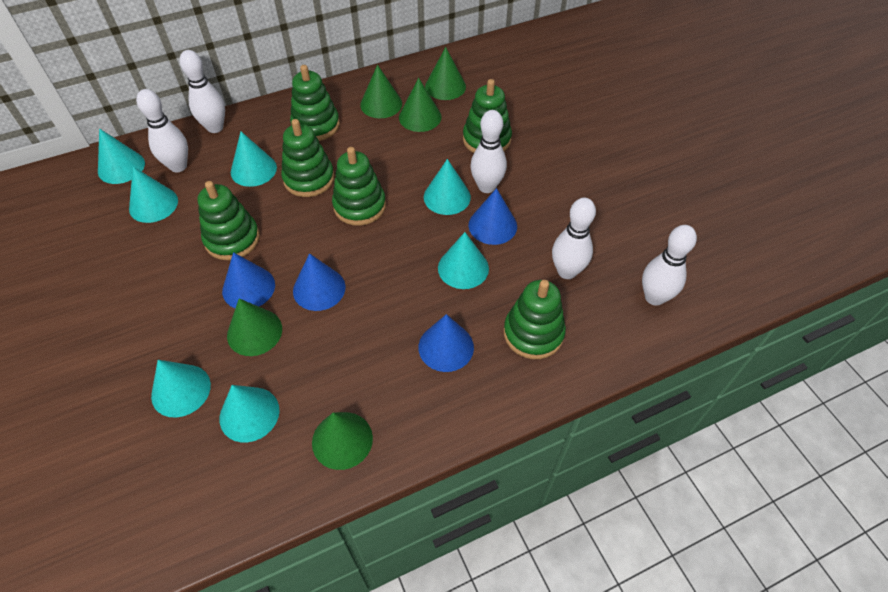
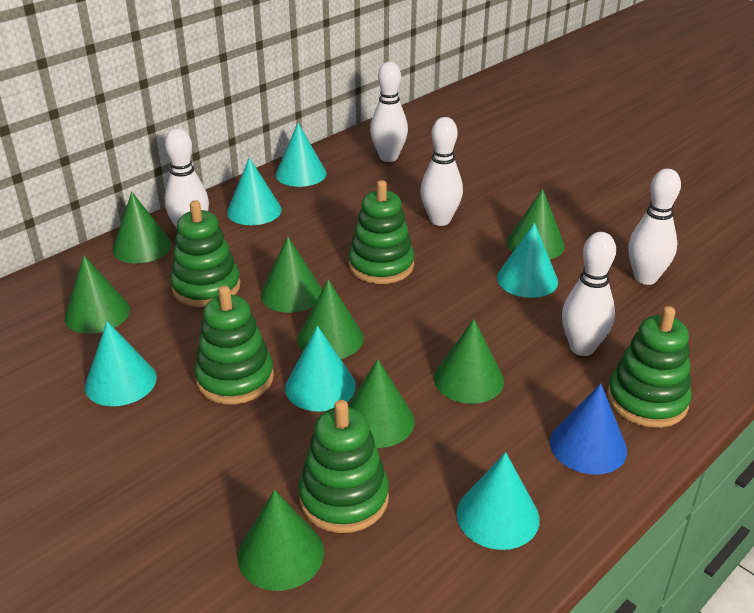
blue cone: [222,252,275,308] [293,253,345,311] [418,314,474,372] [469,188,517,245] = 4 -> [550,383,627,475] = 1
green cone: [227,298,282,356] [312,412,373,470] [360,65,402,118] [399,78,442,132] [425,47,466,100] = 5 -> [64,255,130,334] [112,192,171,263] [238,490,324,591] [261,236,322,313] [297,279,364,359] [348,359,415,448] [434,319,504,404] [507,189,565,259] = 8
green stacking toy: [197,181,260,260] [281,119,334,197] [290,65,340,141] [332,147,386,226] [463,79,512,153] [503,280,566,359] = 6 -> [170,200,241,307] [194,286,274,404] [299,400,389,533] [348,180,414,284] [607,306,692,428] = 5
turquoise cone: [98,128,145,184] [129,167,178,223] [151,360,211,418] [219,385,280,442] [231,131,277,187] [424,159,471,215] [438,232,489,289] = 7 -> [85,321,157,406] [227,157,282,225] [275,123,326,187] [285,326,356,411] [456,452,540,550] [497,223,558,298] = 6

